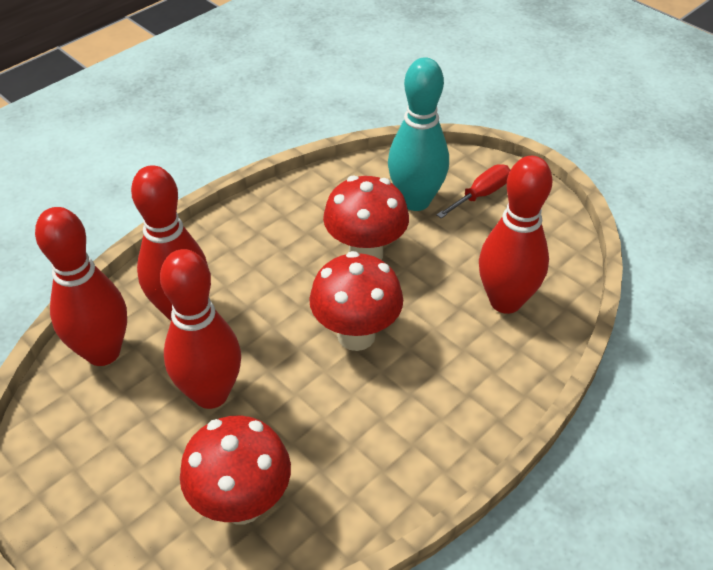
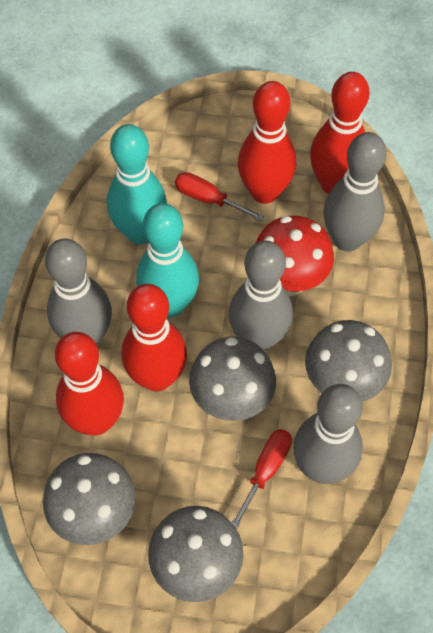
grey bowling pin: none = 0 -> [45,238,112,345] [229,241,293,351] [293,384,363,484] [323,132,386,252] = 4
grey mushroom: none = 0 -> [43,453,136,545] [148,506,243,602] [189,337,276,421] [305,320,392,402] = 4
red mushroom: [180,416,291,524] [309,251,403,351] [323,176,409,260] = 3 -> [255,216,334,296] = 1
red screwdriver: [436,164,510,218] = 1 -> [175,172,264,221] [232,429,292,530] = 2
turquoise bowling pin: [388,57,449,211] = 1 -> [107,124,167,244] [136,203,199,317] = 2

